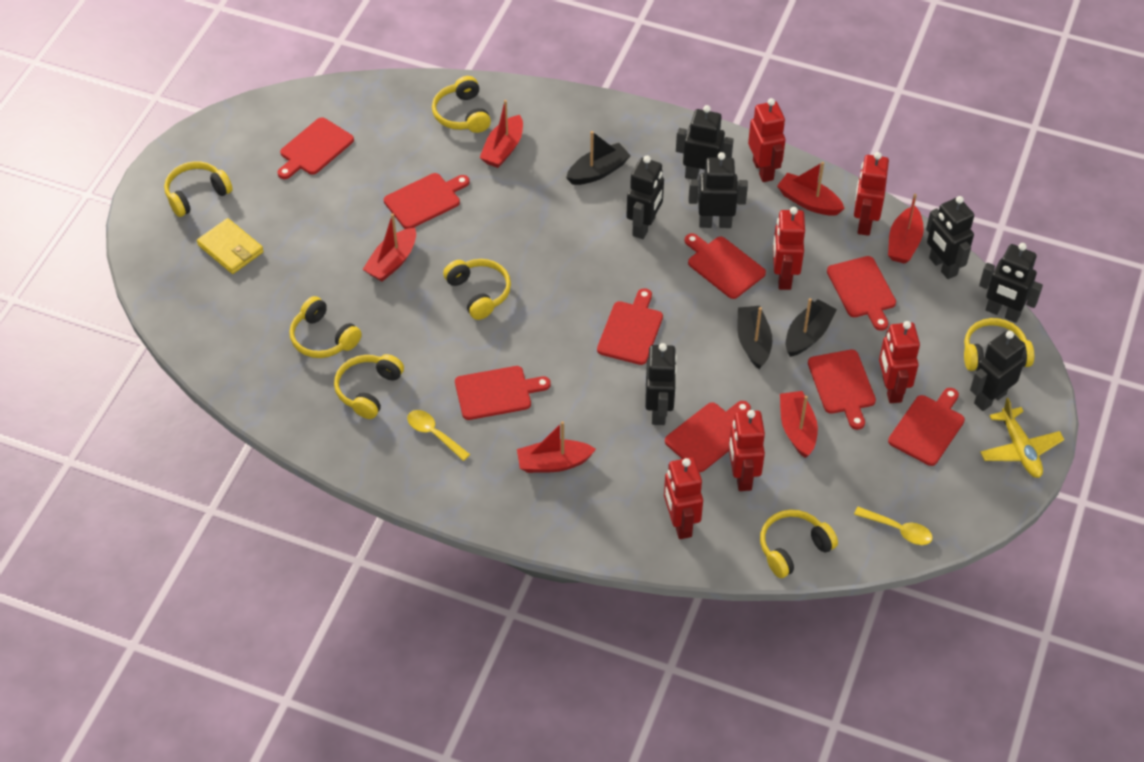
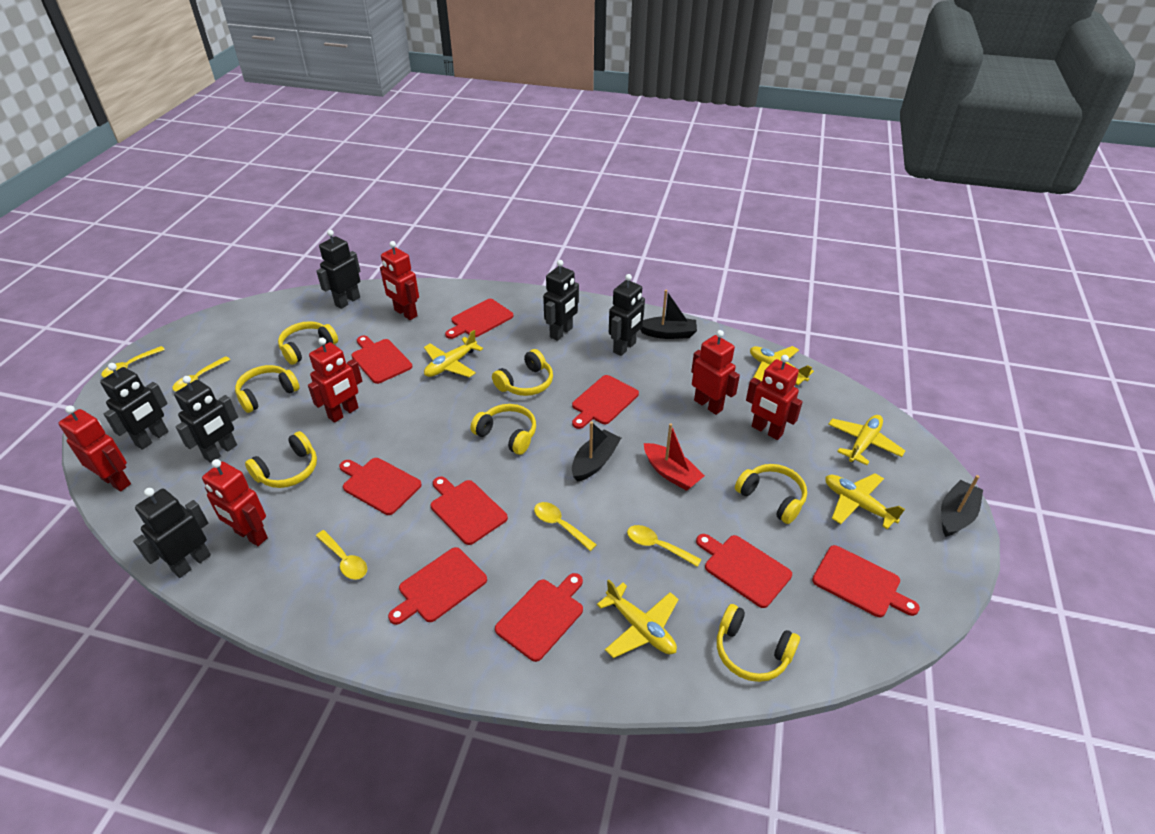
black robot: [626,156,664,239] [645,343,677,425] [676,105,734,179] [689,152,748,228] [926,196,974,279] [970,330,1025,411] [979,243,1043,323] = 7 -> [100,363,168,450] [133,488,211,578] [174,376,238,463] [316,230,360,309] [543,260,579,341] [609,274,645,356] = 6
red boat: [362,214,416,282] [480,100,523,168] [517,421,596,473] [777,162,845,216] [780,391,818,458] [888,194,924,264] = 6 -> [644,423,705,491] = 1
yellow plane: [980,398,1064,478] = 1 -> [424,330,483,378] [597,579,679,658] [750,346,814,385] [825,473,905,529] [828,415,905,465] = 5
yellow spoon: [407,410,470,461] [854,507,933,545] = 2 -> [101,346,165,378] [172,356,230,391] [316,530,367,580] [534,502,597,551] [627,525,702,567] = 5
yellow wallet: [197,218,264,274] = 1 -> none = 0

